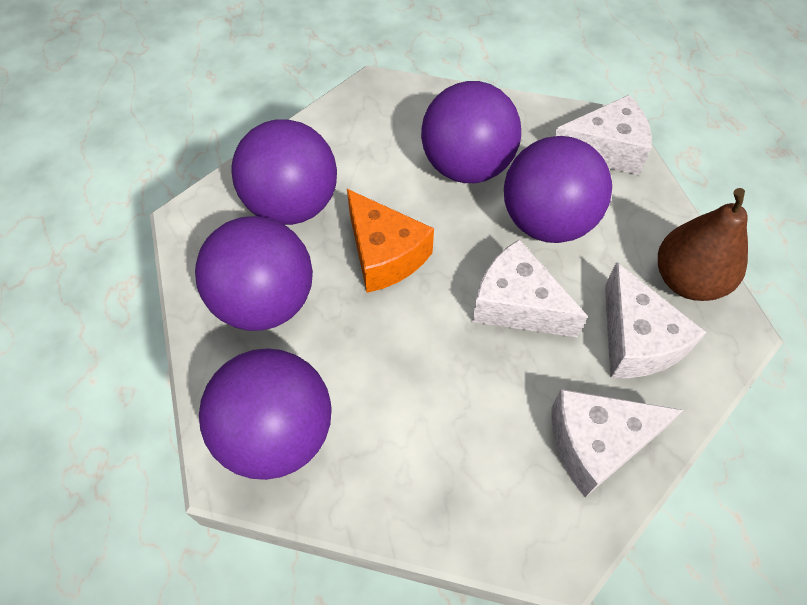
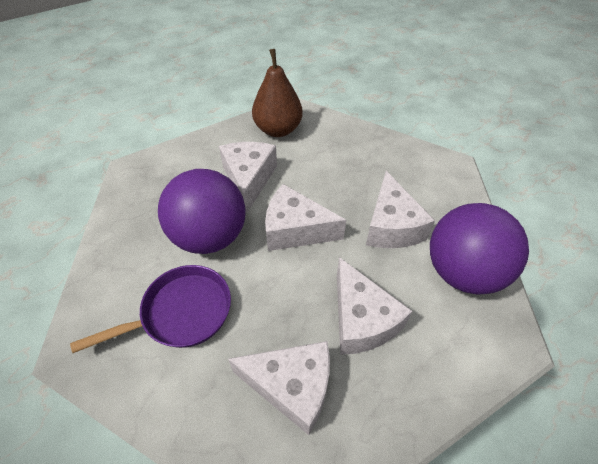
orange cheese: [347,189,434,293] = 1 -> none = 0
purple ball: [195,216,313,331] [199,348,332,480] [231,119,337,225] [421,81,521,183] [504,136,612,243] = 5 -> [158,169,246,254] [430,203,529,295] = 2
purple pan: none = 0 -> [70,265,231,353] = 1
white cheese: [472,239,588,337] [551,389,683,497] [555,95,652,175] [605,262,706,378] = 4 -> [219,142,277,213] [228,341,330,435] [265,184,346,251] [337,257,412,355] [366,171,435,248] = 5

